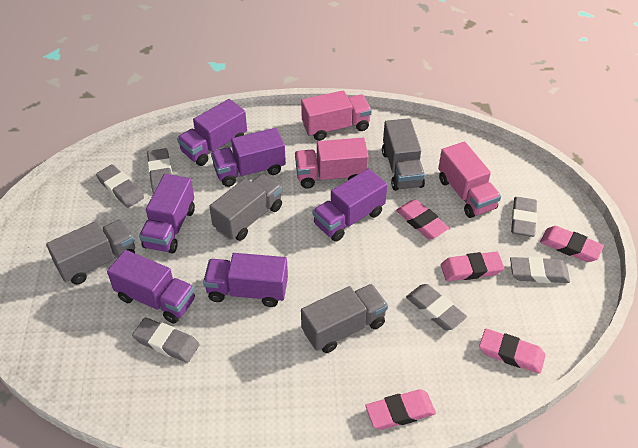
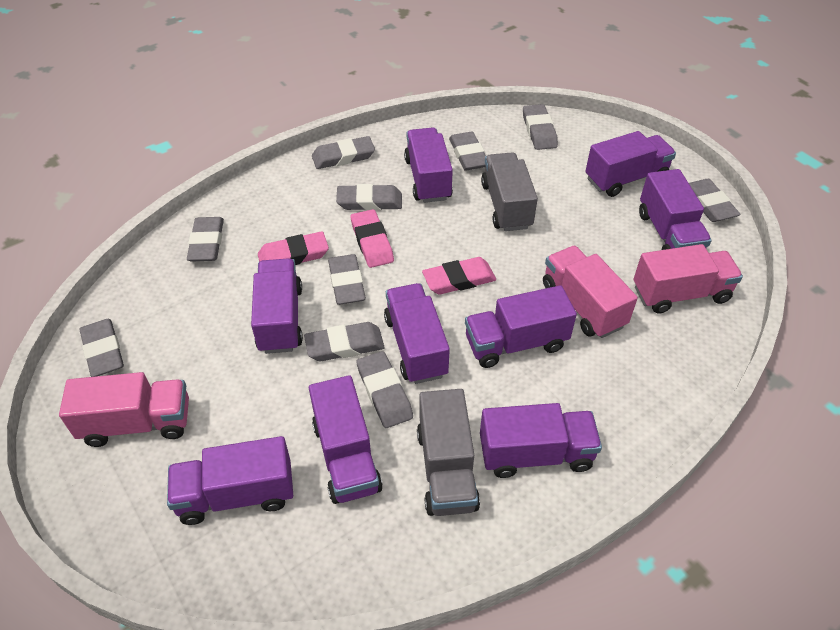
grey eraser: [96,164,144,208] [132,317,200,363] [147,148,172,193] [406,284,467,330] [510,257,570,283] [511,197,537,237] = 6 -> [80,319,124,377] [187,217,224,262] [304,322,385,361] [312,136,375,169] [328,254,366,305] [336,184,402,210] [357,351,413,428] [449,132,486,171] [523,104,558,150] [689,179,741,222] = 10
grey truck: [46,219,135,285] [209,174,282,241] [301,284,388,353] [382,118,425,191] = 4 -> [417,389,480,516] [481,152,538,231] = 2
pink eraser: [365,389,436,430] [396,199,449,239] [441,252,504,281] [479,329,545,374] [540,226,604,262] = 5 -> [258,231,329,265] [351,209,394,268] [422,257,496,295] = 3
purple truck: [107,250,195,324] [139,174,195,254] [177,99,247,166] [203,253,288,307] [211,128,286,187] [313,168,387,242] = 6 -> [167,436,293,525] [251,258,303,354] [309,375,383,504] [384,283,450,384] [404,127,453,203] [465,285,577,368] [480,403,602,478] [585,131,676,197] [639,169,712,250] = 9

